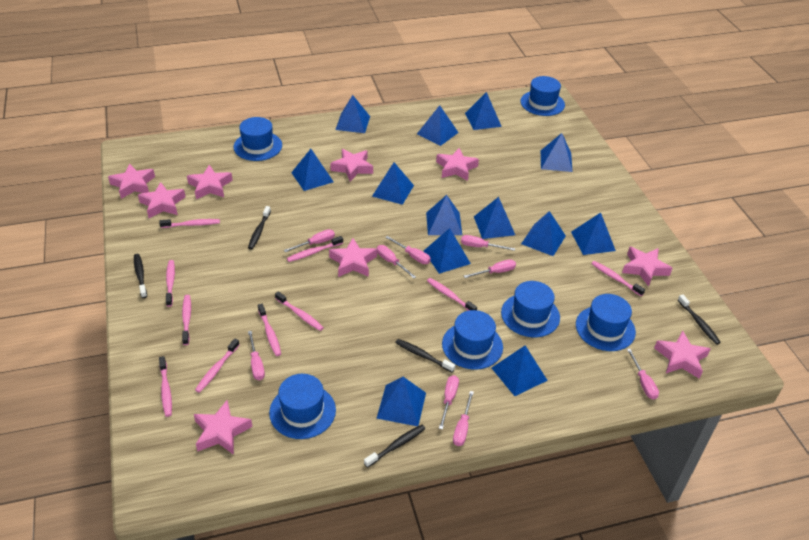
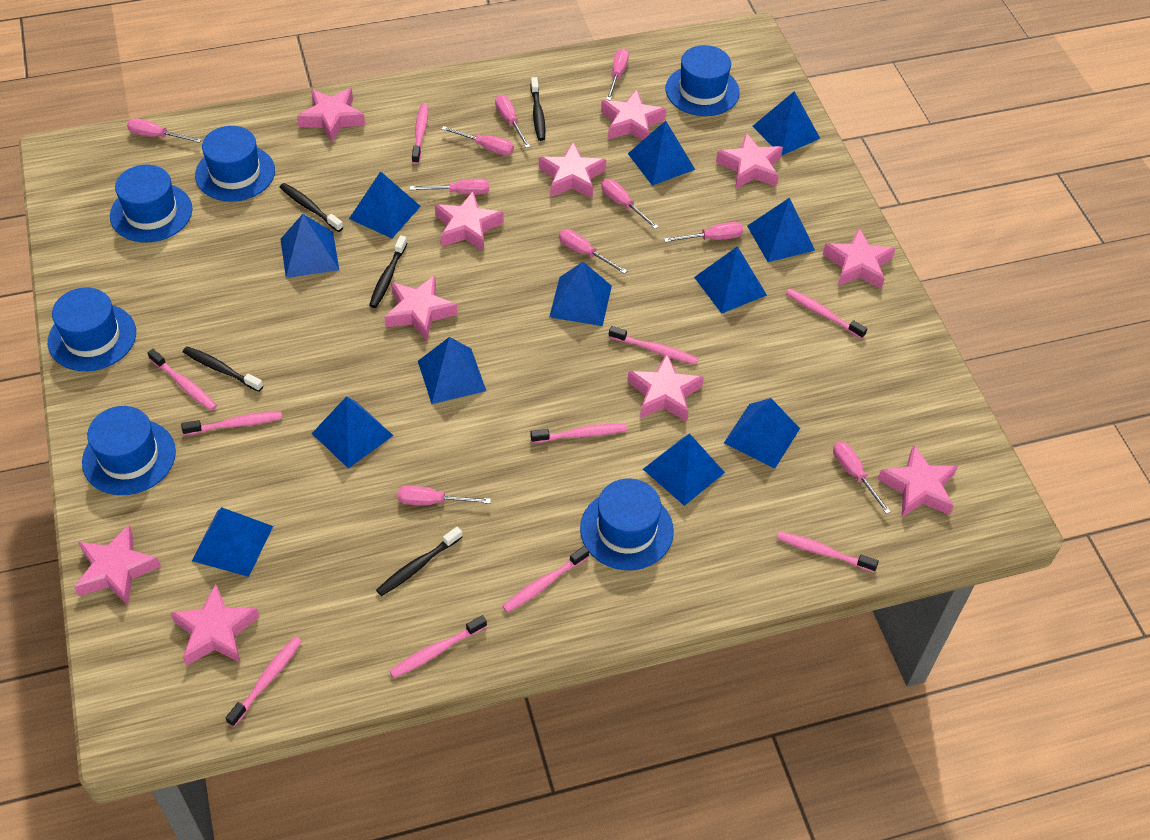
blue pyramid: [291,149,334,191] [335,95,370,133] [372,162,414,205] [376,377,426,426] [417,105,459,146] [424,228,471,274] [426,195,462,235] [465,92,502,130] [474,197,515,239] [492,345,548,396] [521,211,566,256] [541,133,573,172] [571,212,616,255] = 13 -> [192,507,273,577] [281,214,339,278] [312,396,394,469] [349,171,421,238] [418,337,486,404] [549,262,612,326] [628,121,695,186] [643,434,725,506] [694,246,767,314] [724,398,800,468] [747,198,815,262] [752,91,820,156] = 12
pink screwdriver: [248,331,265,380] [284,229,335,252] [377,245,416,278] [385,236,431,264] [439,375,459,430] [453,391,474,446] [461,235,515,251] [464,259,516,278] [627,349,659,400] = 9 -> [127,118,202,143] [398,486,491,505] [410,179,489,195] [442,126,514,155] [495,95,530,148] [559,229,627,274] [601,179,659,229] [606,48,629,101] [664,222,743,242] [833,442,891,514] = 10
pink star: [108,163,155,199] [138,182,186,218] [187,165,233,199] [194,400,253,455] [329,238,377,277] [330,149,373,182] [436,148,479,181] [622,246,673,286] [654,331,710,379] = 9 -> [74,525,161,605] [171,584,259,666] [297,88,365,143] [384,275,458,341] [435,191,504,251] [539,142,606,199] [601,89,666,141] [627,353,704,422] [716,133,783,189] [823,228,895,289] [878,444,958,517] = 11

